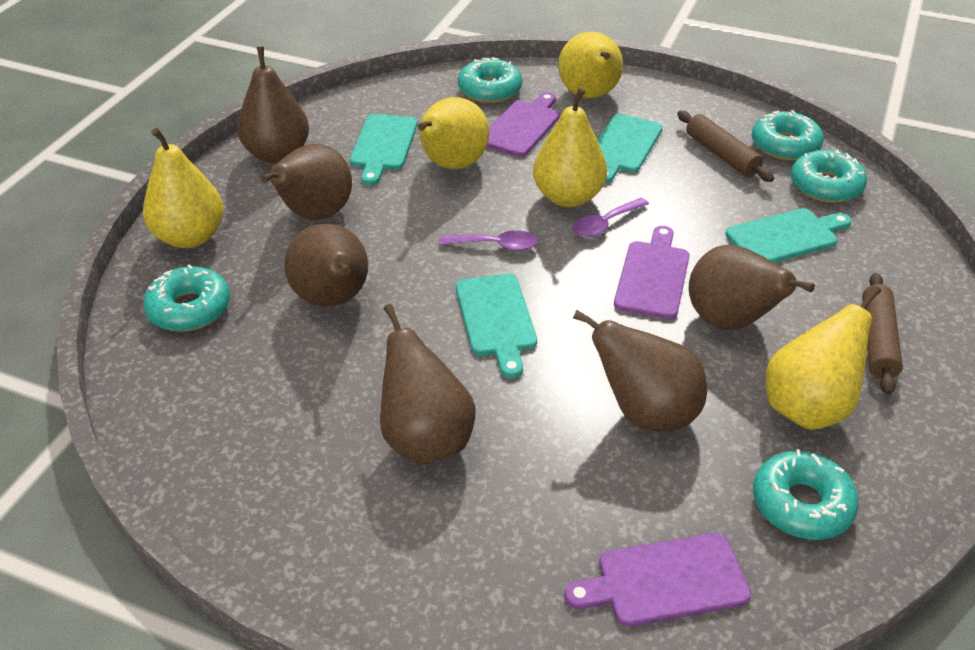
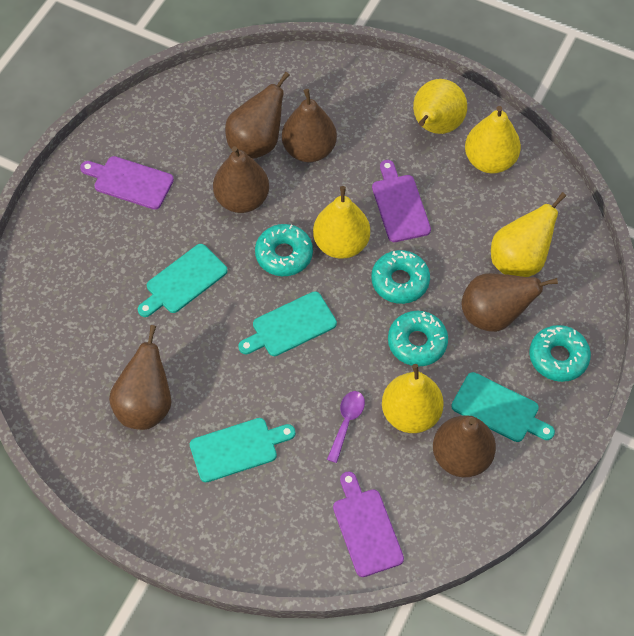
brown rolling pin: [677,111,774,182] [862,273,903,395] = 2 -> none = 0
purple spoon: [439,230,538,251] [572,198,649,238] = 2 -> [327,391,365,463] = 1
turquoise donut: [143,264,230,332] [458,57,522,103] [751,110,824,161] [753,449,859,540] [791,149,867,203] = 5 -> [255,224,313,276] [371,250,430,304] [388,311,448,367] [529,325,591,382] = 4

